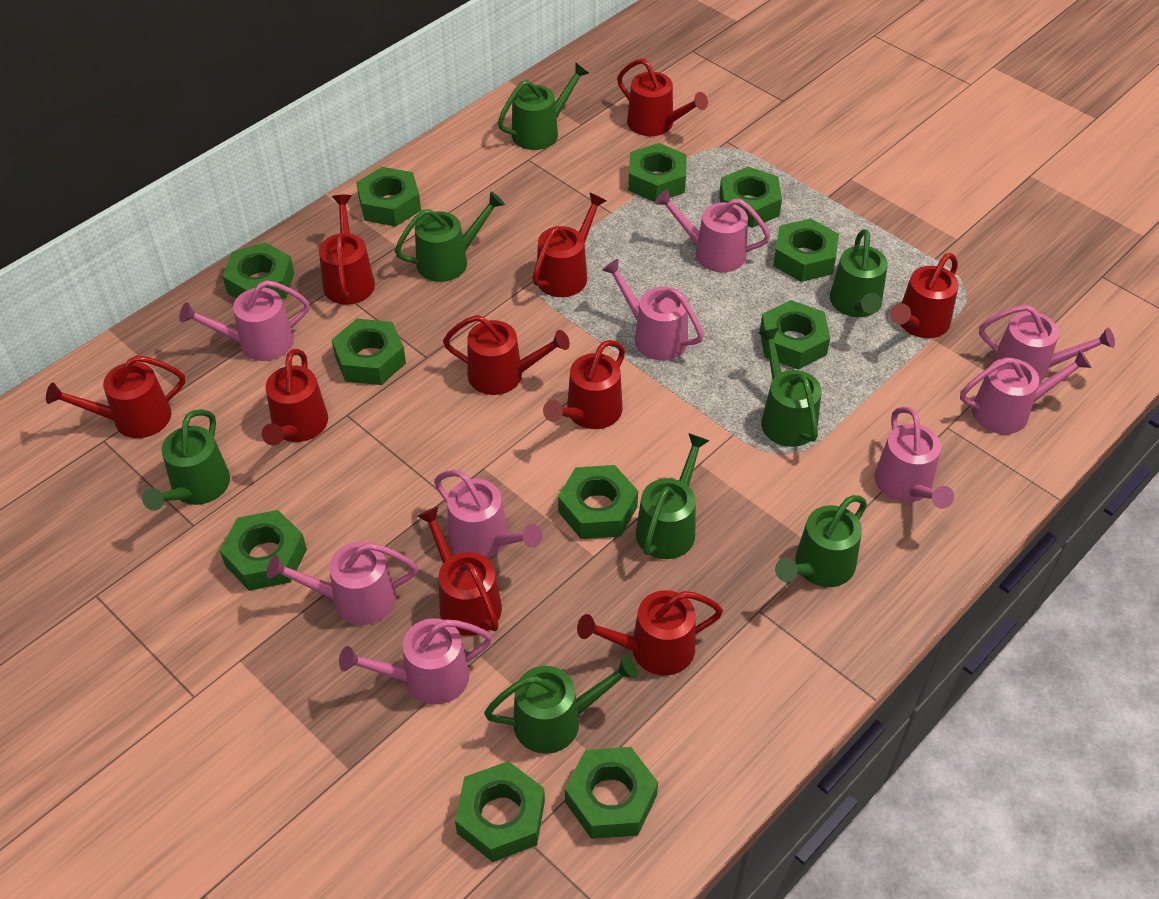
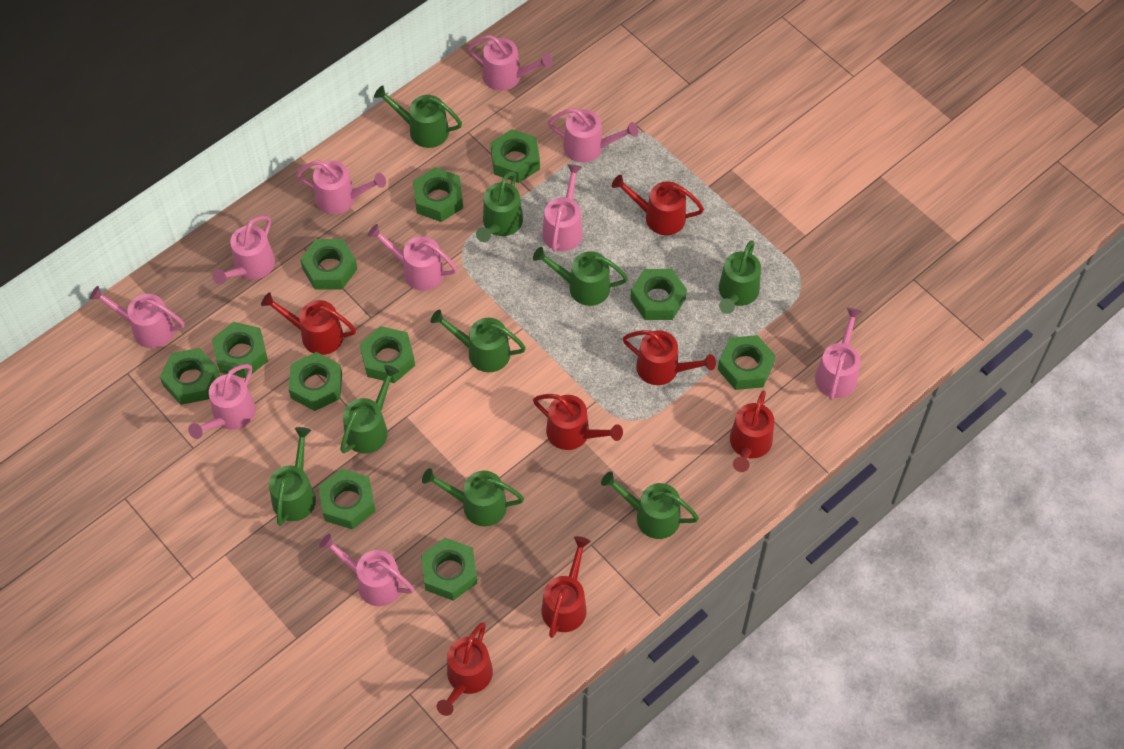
green watering can: [142,409,230,511] [395,192,505,282] [484,656,638,754] [498,63,589,150] [636,433,710,559] [758,328,822,447] [775,495,867,587] [830,229,888,317] = 8 -> [269,427,316,526] [340,365,399,454] [374,85,462,148] [422,468,524,526] [431,309,526,372] [476,171,523,242] [533,247,628,306] [601,471,699,539] [719,240,761,314] = 9
pink watering can: [179,280,310,361] [266,542,418,625] [339,618,492,705] [434,470,543,558] [602,259,704,360] [655,189,770,272] [875,407,954,509] [960,350,1092,434] [979,305,1115,383] = 9 -> [89,286,185,348] [188,364,256,439] [212,216,275,285] [296,160,386,214] [319,534,414,606] [367,224,457,291] [467,35,552,91] [542,164,583,251] [548,108,638,163] [815,308,862,400] = 10
red watering can: [46,356,185,438] [262,349,328,446] [319,195,375,304] [417,506,502,636] [443,315,570,395] [533,193,606,297] [543,340,625,429] [577,590,723,675] [617,58,708,136] [890,253,959,338] = 10 -> [261,292,356,355] [437,622,493,716] [533,394,623,450] [542,536,591,638] [612,175,704,235] [623,330,716,385] [730,390,774,472] = 7

